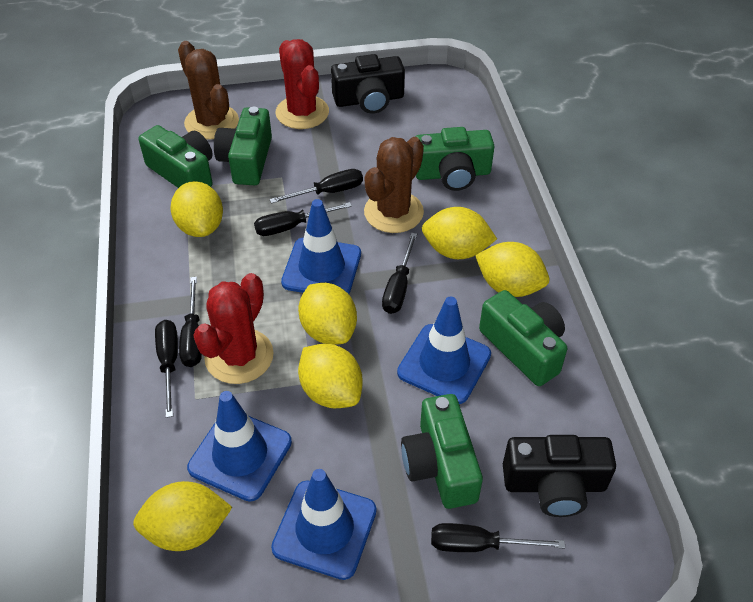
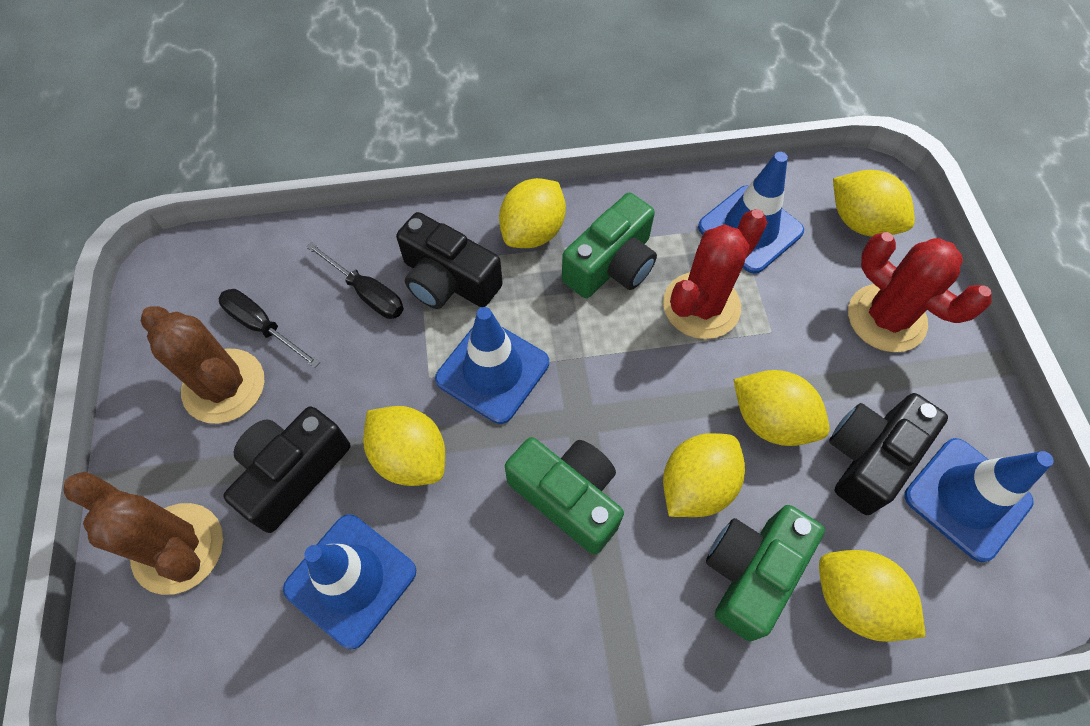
black camera: [331,54,405,114] [503,435,616,517] = 2 -> [223,406,350,533] [396,212,503,309] [829,393,948,515] = 3
black screwdriver: [155,320,178,418] [179,277,202,367] [254,202,352,236] [269,169,363,204] [382,233,417,314] [431,523,565,552] = 6 -> [219,289,320,368] [306,242,404,319] = 2
green camera: [139,125,213,188] [214,107,272,185] [401,394,483,509] [415,127,495,191] [479,290,567,386] = 5 -> [505,437,624,555] [562,193,657,298] [706,505,825,641] = 3

